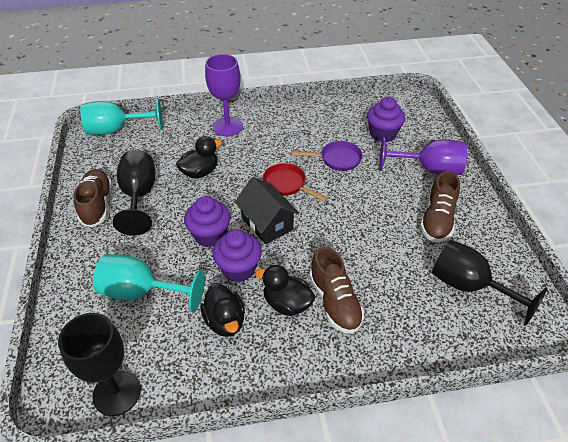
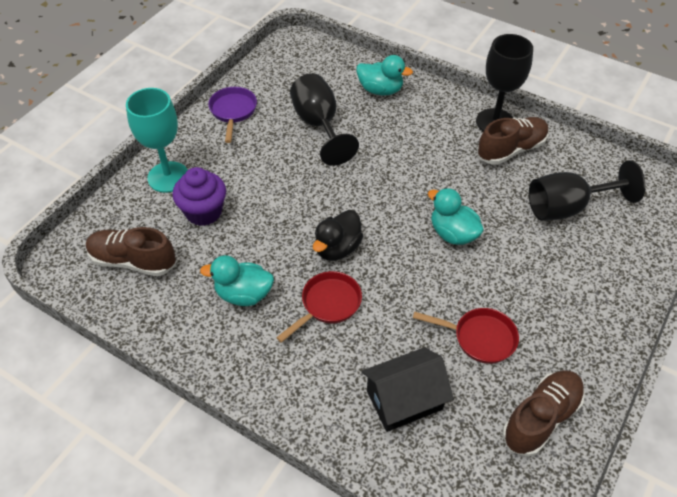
black duck: [176,136,222,179] [200,283,245,337] [255,265,315,316] = 3 -> [313,210,363,261] = 1
purple cupcake: [184,196,231,247] [212,229,262,282] [367,97,405,142] = 3 -> [173,167,226,226] = 1
purple goblet: [205,54,243,136] [380,137,467,175] = 2 -> none = 0
red pan: [263,163,328,202] = 1 -> [276,271,362,343] [413,308,519,364] = 2
turquoise duck: none = 0 -> [200,255,274,306] [356,55,413,95] [428,188,484,245] = 3
turquoise goblet: [80,98,163,135] [93,254,205,313] = 2 -> [126,88,188,193] = 1

